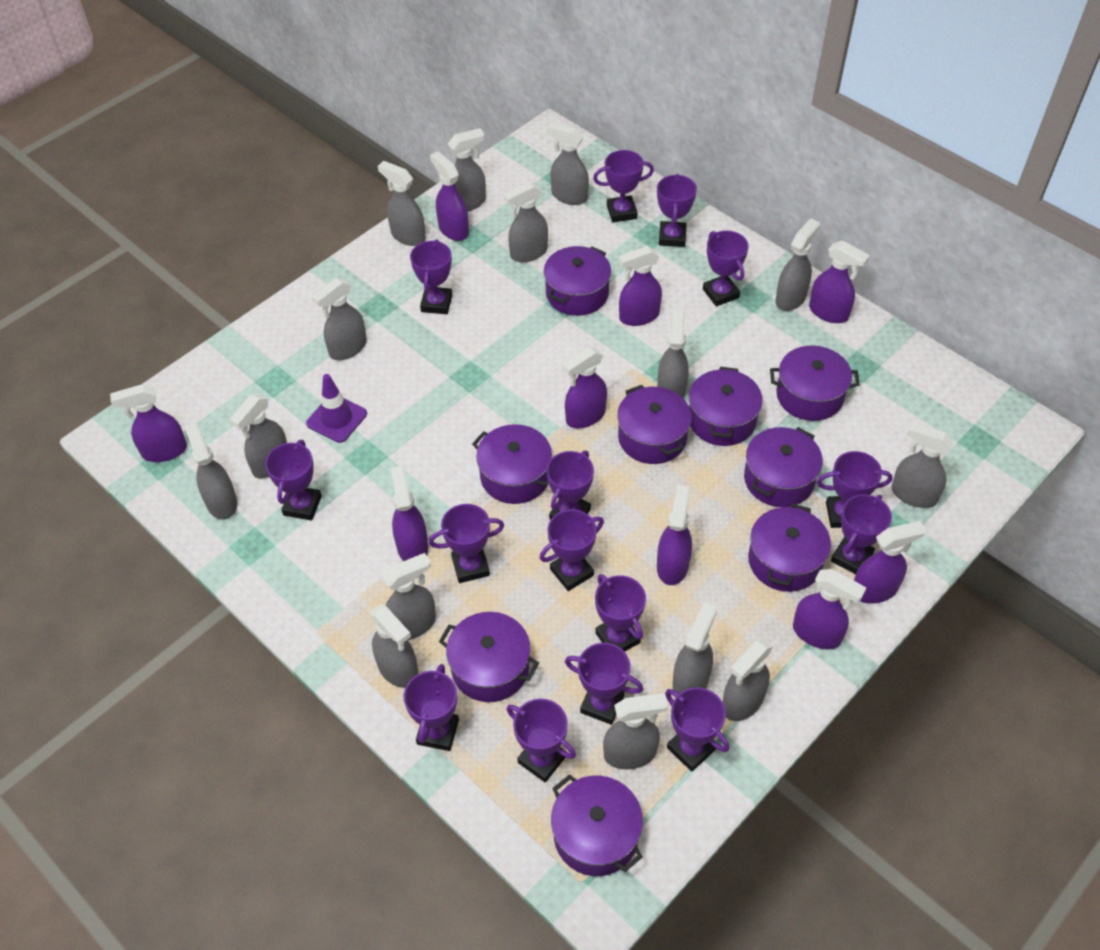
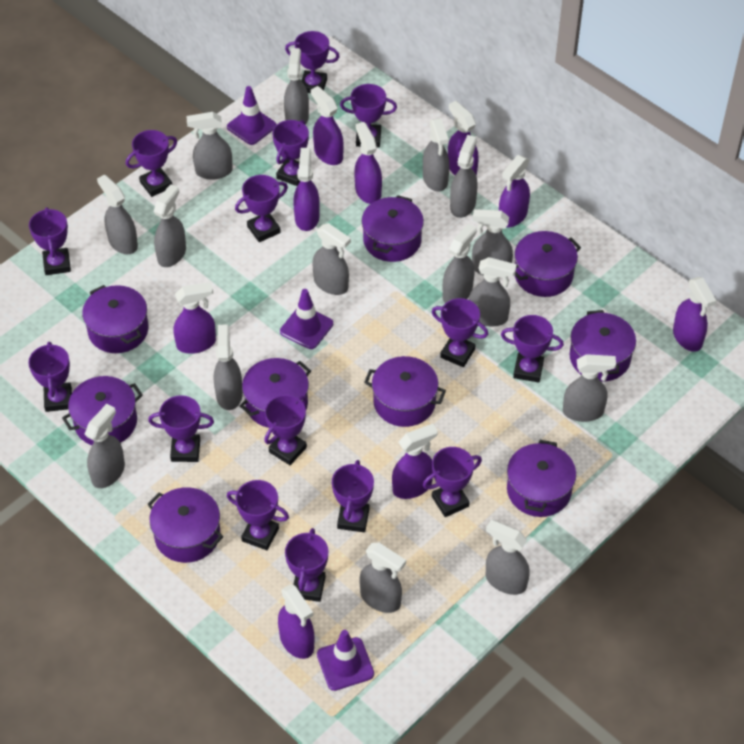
purple traffic cone: [306,374,367,443] = 1 -> [227,86,277,145] [280,289,333,349] [317,630,374,691] = 3

